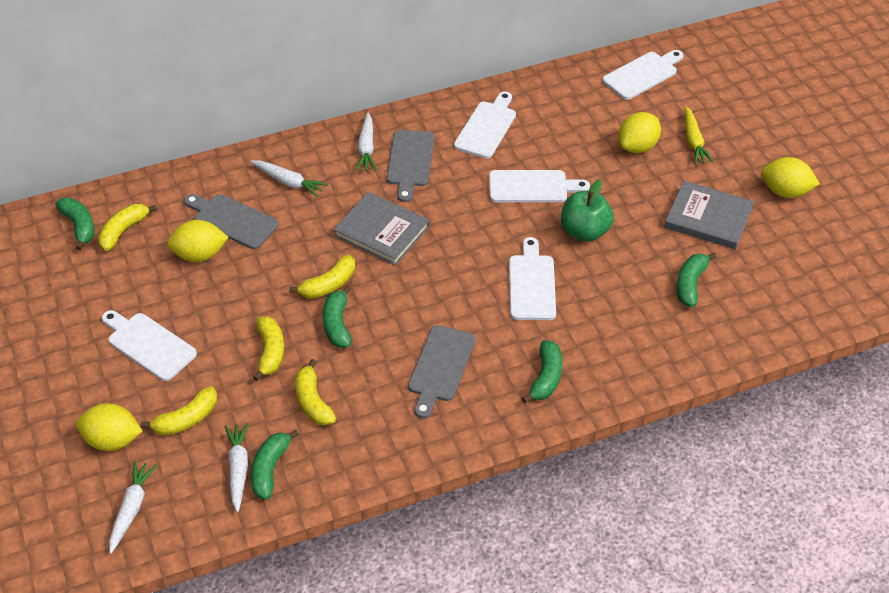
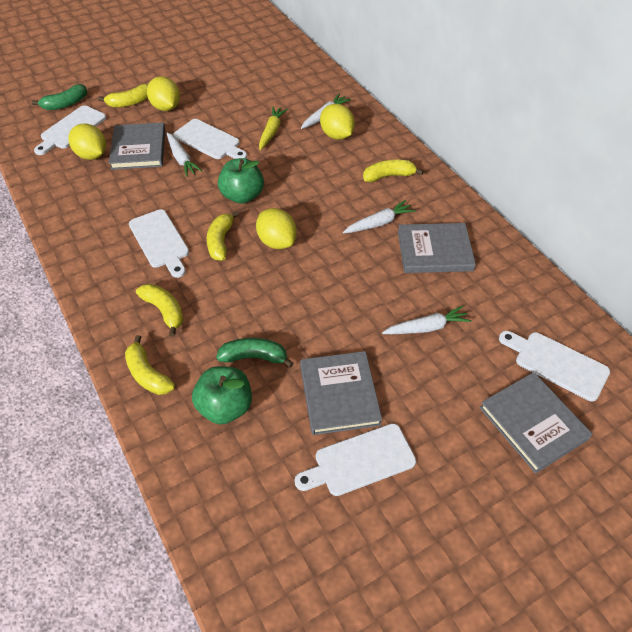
green apple: [561,179,614,242] = 1 -> [192,366,252,424] [218,158,264,204] = 2
green banana: [55,198,95,250] [251,430,299,499] [323,285,351,348] [522,340,562,403] [676,253,716,307] = 5 -> [32,84,87,110] [216,338,294,368] = 2
grey book: [333,192,430,266] [664,181,754,249] = 2 -> [109,122,165,170] [300,351,382,435] [398,223,476,273] [479,372,593,473] = 4
grey cutting board: [184,194,279,249] [387,130,434,202] [408,325,476,418] = 3 -> none = 0

